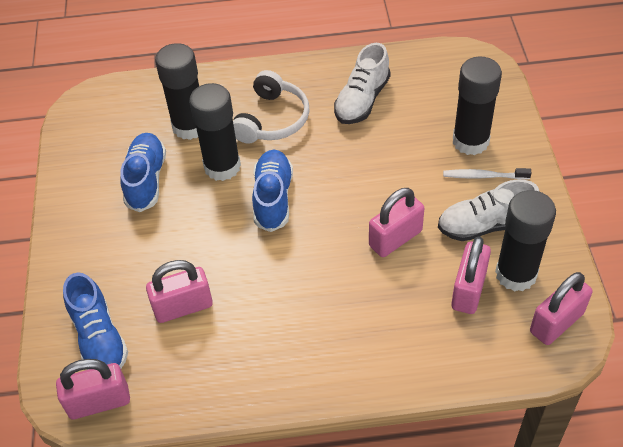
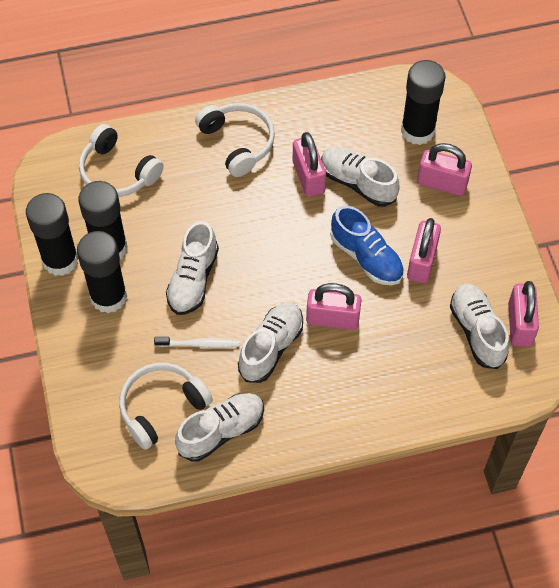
blue shoe: [63,273,128,370] [120,133,166,212] [252,150,293,232] = 3 -> [330,206,404,285] = 1
white headphones: [233,70,310,144] = 1 -> [79,124,163,197] [119,363,213,450] [195,103,275,177] = 3
white shoe: [334,43,391,124] [438,180,540,241] = 2 -> [166,221,219,315] [175,393,264,462] [238,302,303,383] [321,147,400,207] [450,283,509,369] = 5

